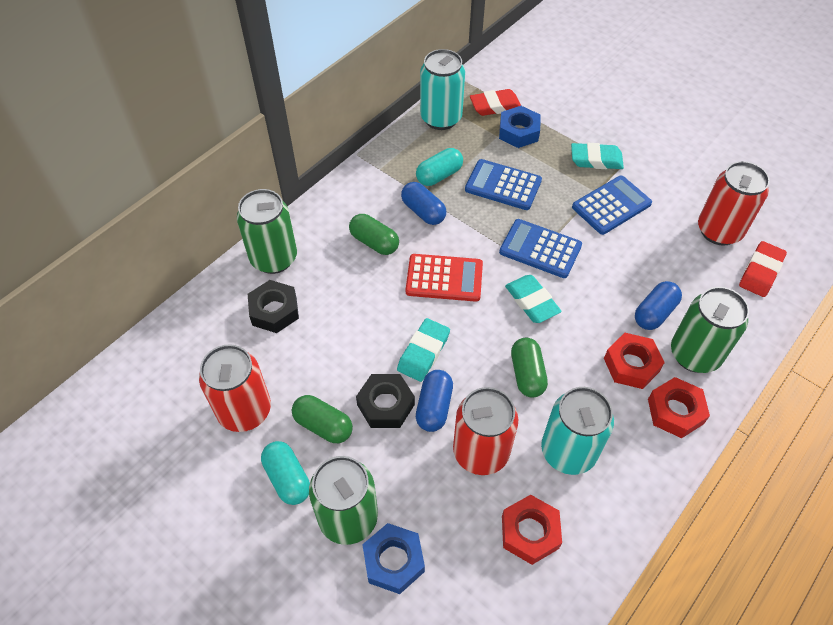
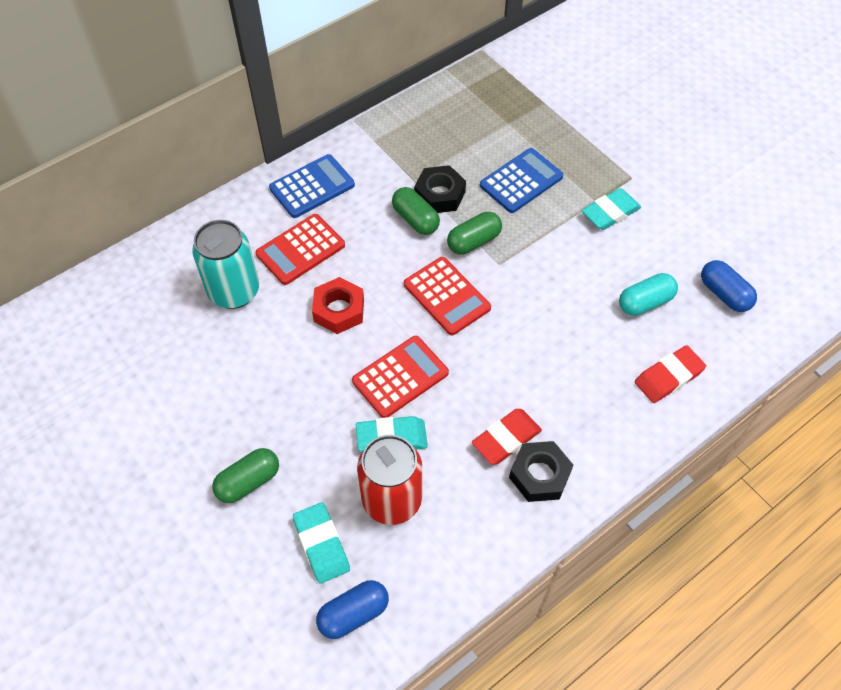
blue calculator: [465,159,542,210] [499,219,582,278] [572,176,652,235] = 3 -> [269,154,355,218] [480,148,563,213] = 2
blue capsule: [401,182,446,225] [416,370,453,432] [635,281,682,330] = 3 -> [316,580,389,639] [701,260,757,312] = 2
blue nut: [362,523,425,594] [499,106,541,148] = 2 -> none = 0
green can: [237,189,297,274] [309,456,378,545] [671,287,749,373] = 3 -> none = 0
red calculator: [405,254,483,302] = 1 -> [256,214,345,285] [352,336,449,418] [404,257,491,335] = 3
red can: [199,344,271,432] [453,387,518,475] [698,161,770,246] = 3 -> [357,435,422,525] = 1
red nut: [502,495,562,565] [604,333,665,389] [648,377,710,438] = 3 -> [312,277,364,334] = 1
turquoise can: [420,49,465,130] [541,387,614,475] = 2 -> [192,220,259,309] = 1
turquoise capsule: [261,441,310,505] [416,148,463,186] = 2 -> [619,273,678,316] = 1

